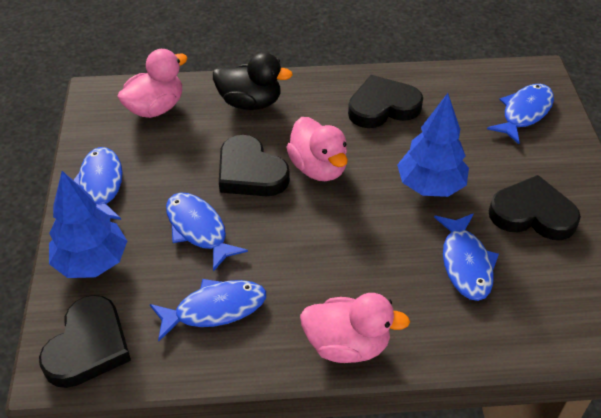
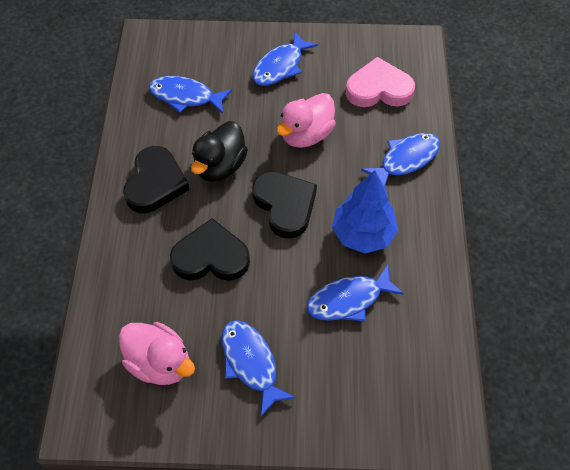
black heart: [39,295,131,388] [219,135,290,196] [348,75,423,128] [489,175,581,240] = 4 -> [123,146,190,213] [170,218,250,281] [252,171,317,239] = 3
blue tree: [49,171,127,278] [397,93,469,197] = 2 -> [332,170,398,254] = 1
pink duck: [117,49,188,118] [286,117,348,181] [300,293,410,363] = 3 -> [119,322,195,385] [277,93,336,148] = 2
pink heart: none = 0 -> [346,57,415,107] = 1

